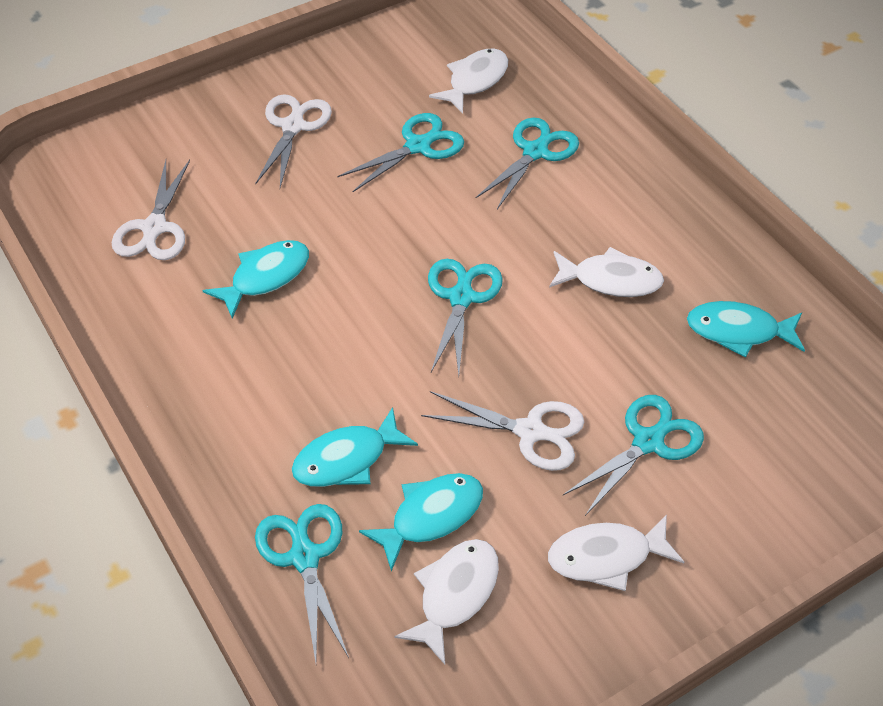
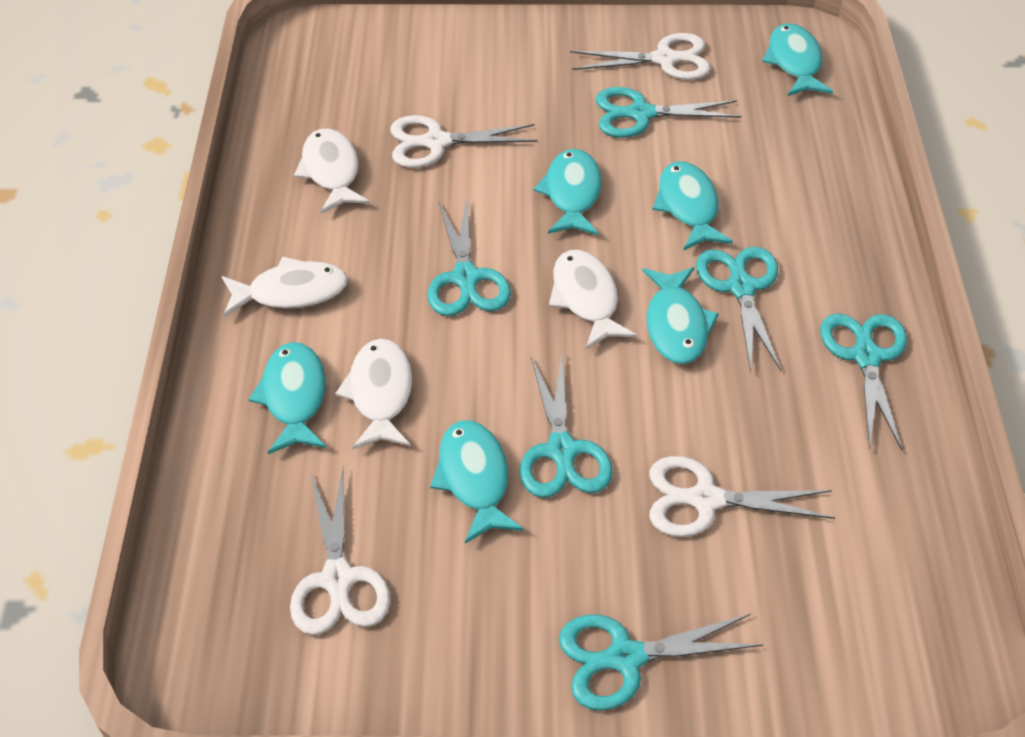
turquoise fish: [202,240,309,319] [292,407,418,487] [359,473,483,571] [687,301,805,358] = 4 -> [248,342,326,454] [430,420,524,543] [534,149,602,235] [642,267,719,364] [652,161,733,251] [762,23,833,96] = 6
turquoise scissors: [255,504,349,662] [337,113,464,193] [428,259,503,376] [476,117,579,209] [563,395,704,516] = 5 -> [427,197,511,316] [520,352,613,498] [559,614,763,711] [596,87,741,138] [696,247,782,371] [820,314,907,451] = 6
white scissors: [112,160,190,260] [255,94,332,188] [421,391,584,471] = 3 -> [290,468,390,635] [390,115,538,168] [570,33,711,80] [650,456,835,537] = 4

